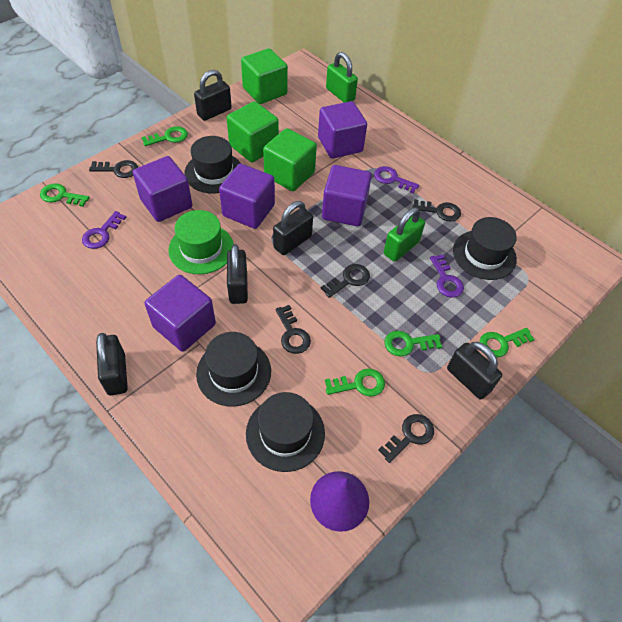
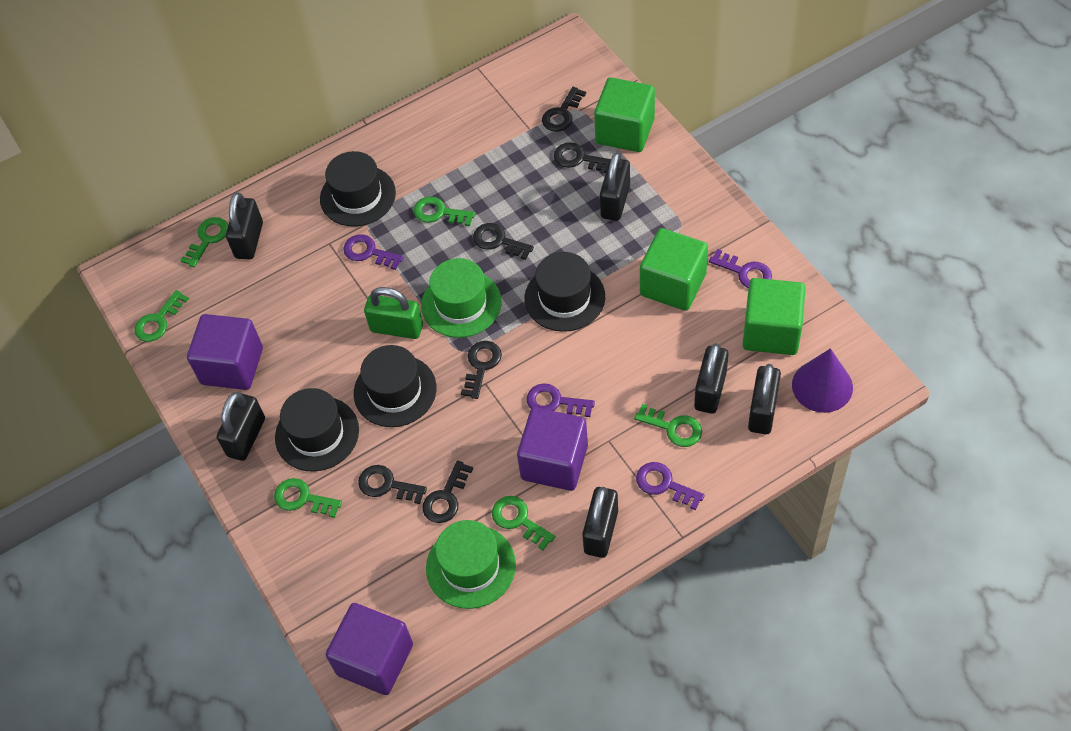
black key: [89,160,138,178] [276,305,311,354] [321,264,370,298] [378,414,434,463] [412,199,461,222] = 5 -> [358,465,427,504] [422,461,473,523] [461,341,502,399] [473,223,534,260] [542,87,586,132] [554,142,610,173] = 6
black padlock: [96,333,128,396] [194,70,232,121] [227,244,248,304] [273,201,313,255] [447,342,502,400] = 5 -> [217,392,265,461] [226,193,263,260] [582,487,618,558] [600,152,630,221] [694,343,729,414] [748,364,781,434] = 6
green hat: [168,210,234,274] = 1 -> [421,258,502,338] [426,520,516,609] = 2
green key: [40,183,90,207] [142,126,188,146] [325,369,385,397] [384,331,442,357] [479,328,535,357] = 5 -> [134,290,189,342] [180,217,228,267] [274,478,342,518] [414,196,475,226] [492,496,555,550] [634,404,702,447] = 6
green padlock: [326,52,358,103] [384,208,425,262] = 2 -> [364,287,423,339] = 1
purple cube: [133,156,192,222] [144,275,216,352] [219,164,275,229] [318,101,367,159] [322,165,372,226] = 5 -> [187,314,263,390] [326,603,413,695] [517,408,588,491] = 3
purple key: [82,211,127,249] [374,166,419,194] [430,254,464,298] = 3 -> [343,234,404,270] [527,383,595,417] [636,462,705,510] [709,249,772,288] = 4

